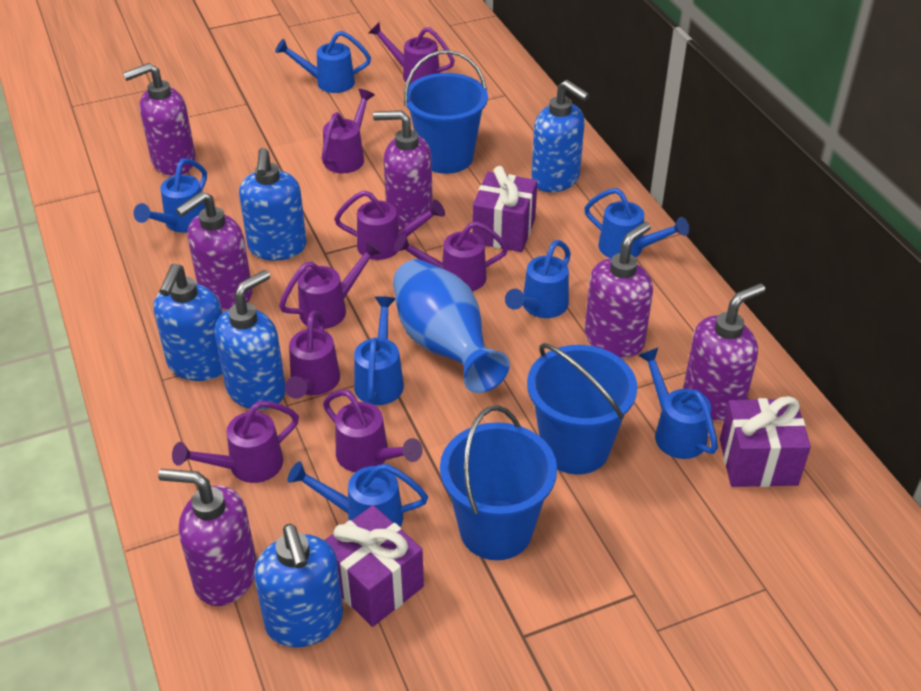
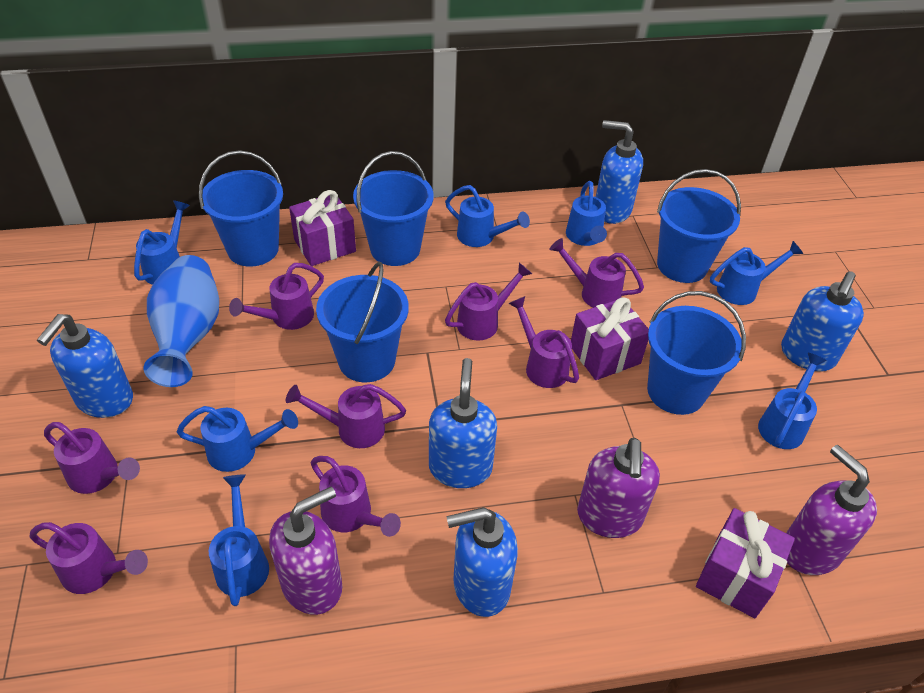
blue bucket: [404,50,488,174] [440,405,557,560] [527,343,637,474] = 3 -> [199,150,283,267] [316,262,409,382] [353,151,434,266] [647,291,746,415] [657,169,741,283] = 5
purple soap dispenser: [123,63,196,176] [158,469,257,606] [176,191,252,310] [373,110,433,228] [585,222,653,358] [683,283,765,421] = 6 -> [269,487,342,615] [577,438,660,538] [786,445,877,575] = 3

